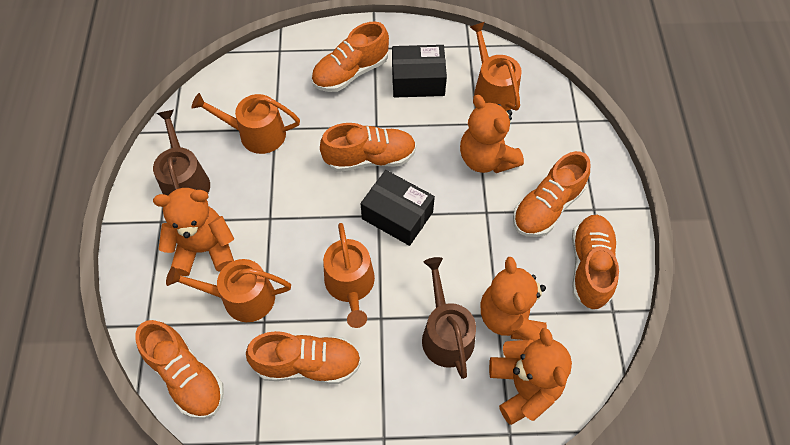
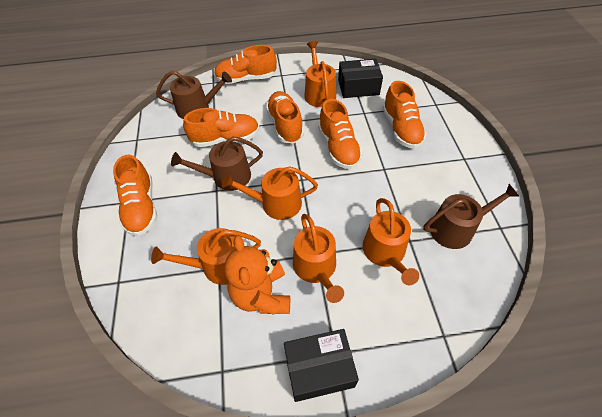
brown watering can: [153,110,210,195] [422,257,476,379] = 2 -> [156,71,232,119] [171,136,263,191] [423,184,519,249] = 3
orange teddy bear: [153,188,234,276] [460,95,524,173] [480,257,547,341] [489,328,572,425] = 4 -> [224,235,290,315] = 1
orange watering can: [166,259,291,322] [192,93,300,154] [323,223,375,328] [470,22,522,112] = 4 -> [151,228,261,285] [222,167,318,220] [293,214,344,303] [304,41,336,107] [363,198,419,285] = 5

